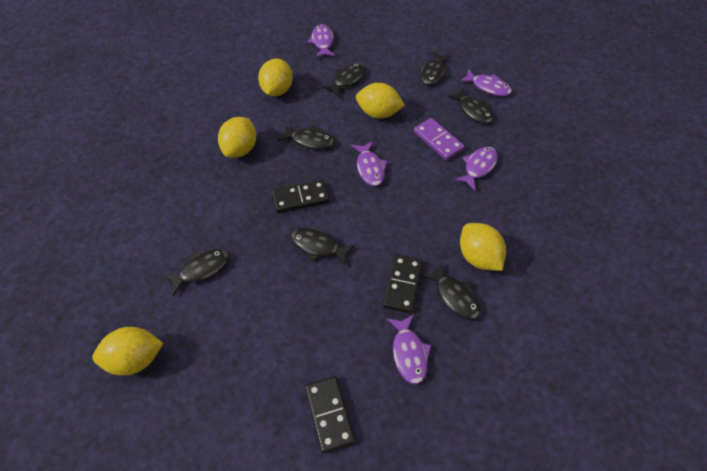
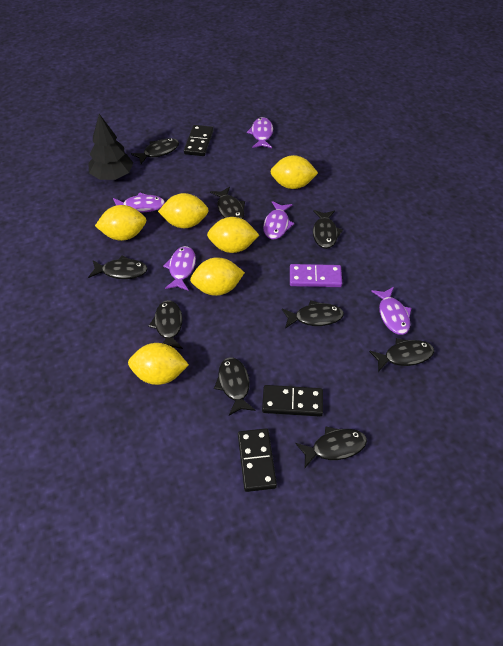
black fish: [162,249,229,296] [277,124,334,149] [291,228,355,266] [322,63,366,97] [420,51,451,85] [421,263,480,320] [447,88,493,124] = 7 -> [88,255,148,279] [131,138,179,164] [148,300,183,349] [210,187,245,219] [214,357,256,416] [282,300,344,329] [295,426,367,468] [313,210,343,249] [369,338,434,372] = 9
black tree: none = 0 -> [88,114,133,180] = 1
yellow lemon: [92,327,164,376] [218,117,256,158] [258,59,293,96] [356,83,405,119] [460,223,506,271] = 5 -> [95,205,146,241] [128,343,189,385] [158,193,209,228] [190,257,245,296] [207,217,259,253] [270,155,318,189] = 6

